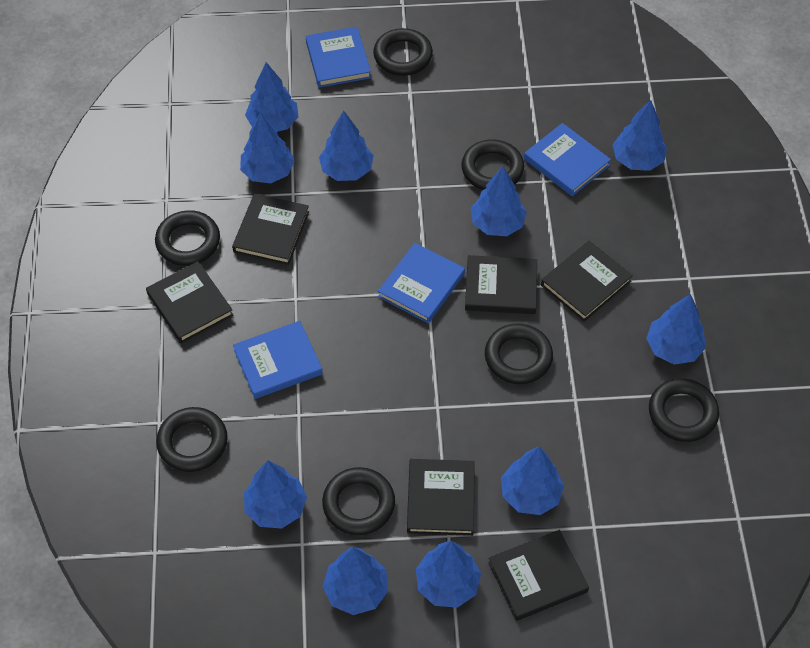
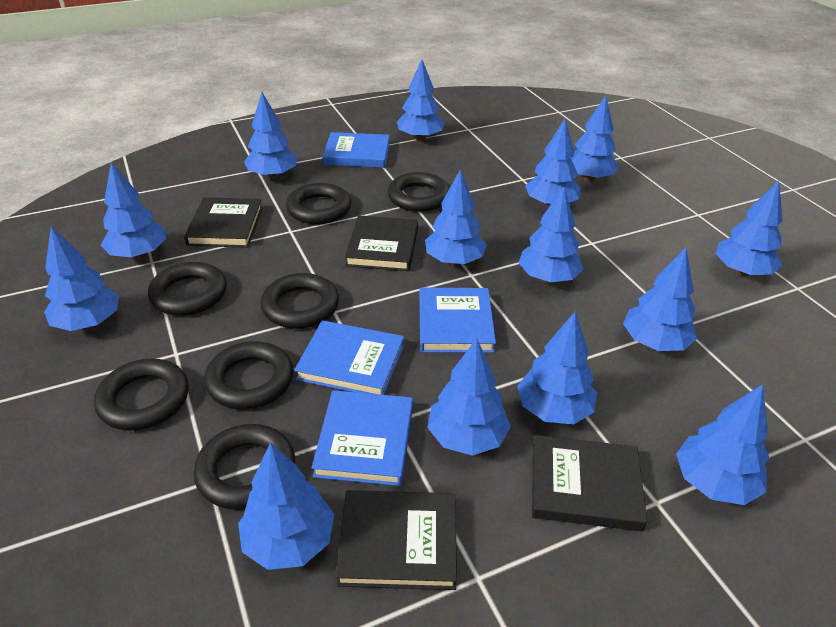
black book: [146,261,233,343] [232,194,309,265] [407,459,475,536] [465,255,537,314] [488,530,589,621] [541,241,633,322] = 6 -> [184,197,263,248] [336,490,457,590] [345,215,418,271] [532,435,647,531] = 4
blue tree: [240,112,295,183] [244,460,307,529] [245,62,298,132] [319,110,374,181] [323,547,389,615] [416,540,481,608] [471,166,527,236] [501,446,564,515] [612,100,667,171] [646,294,706,365] = 10 -> [44,226,119,331] [101,162,166,259] [238,442,334,570] [244,92,298,179] [397,59,445,141] [425,170,487,265] [427,338,511,456] [517,312,597,424] [518,186,583,282] [525,119,581,207] [571,95,619,181] [623,247,697,351] [676,384,769,505] [716,181,783,276] = 14

